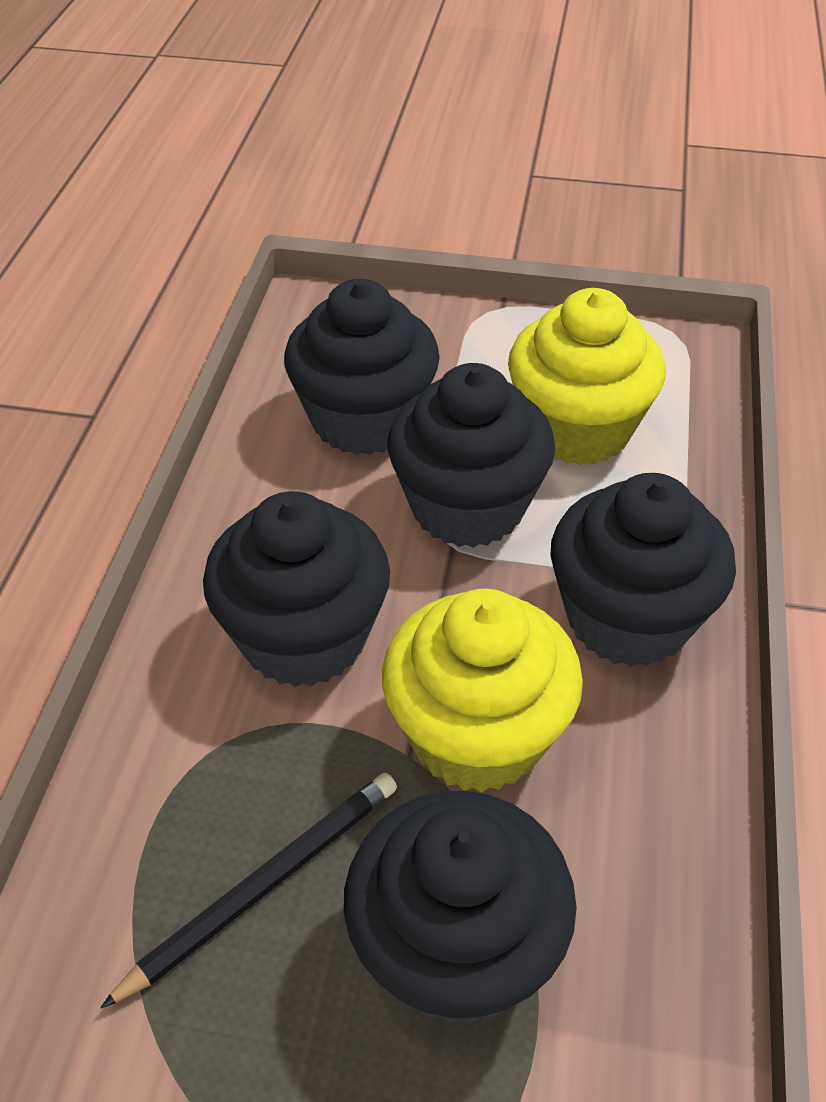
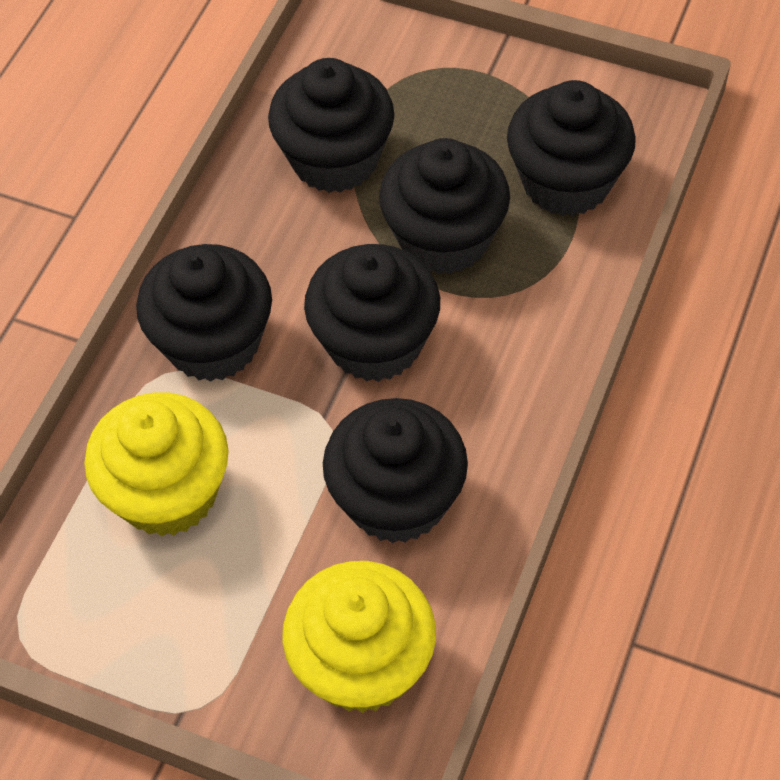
black cupcake: [203,491,390,687] [284,279,440,455] [344,791,577,1025] [387,363,555,548] [550,473,736,667] = 5 -> [136,244,272,382] [268,58,394,193] [304,244,440,382] [323,398,468,543] [379,138,510,274] [507,80,636,216] = 6
black pencil: [100,773,397,1008] = 1 -> none = 0

